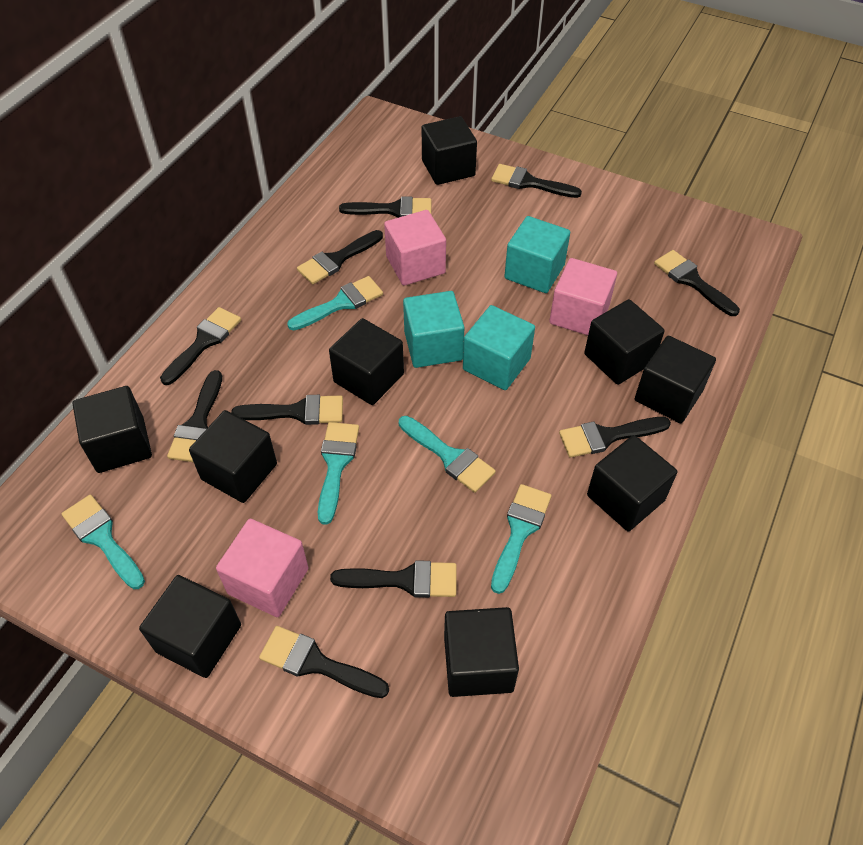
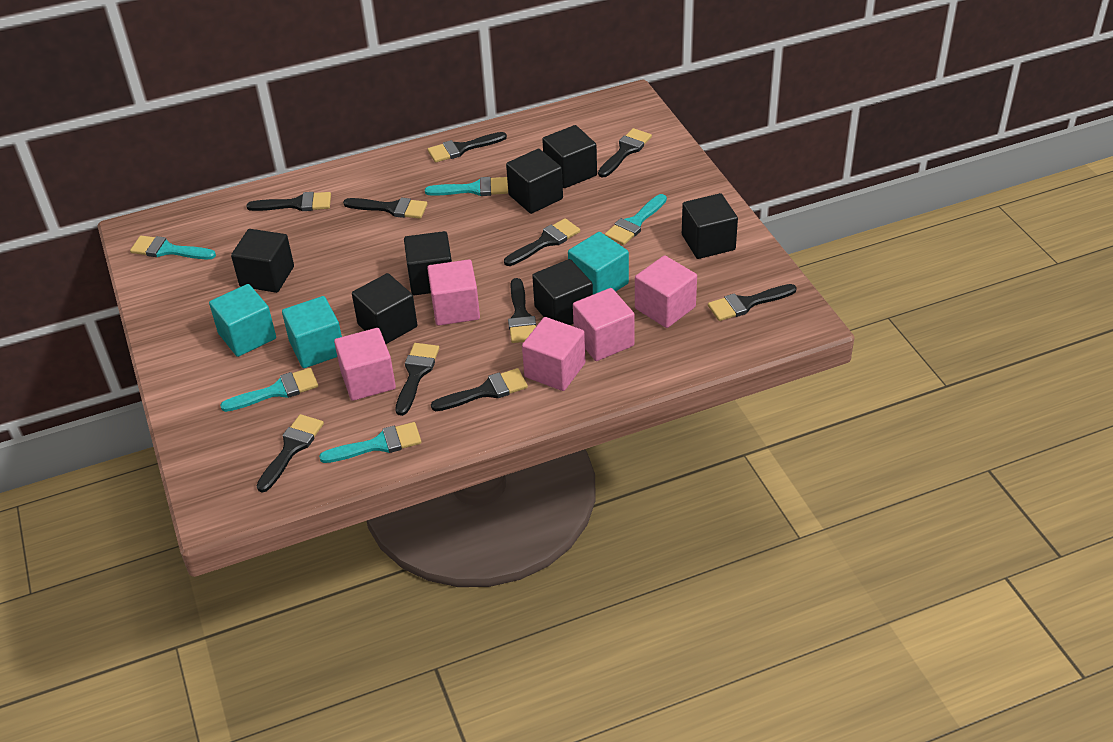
black cube: [72,386,152,473] [139,575,241,678] [189,410,277,503] [329,318,404,405] [422,116,477,185] [444,607,519,697] [584,299,665,385] [587,435,677,531] [635,336,716,423] = 9 -> [231,229,294,293] [352,273,417,344] [404,231,452,295] [506,149,563,214] [532,259,593,325] [542,125,597,188] [682,193,738,259] = 7
pink cube: [216,519,309,617] [384,210,446,286] [549,258,617,335] = 3 -> [334,328,396,401] [427,259,480,326] [522,317,586,391] [573,288,634,361] [635,255,697,328] = 5

